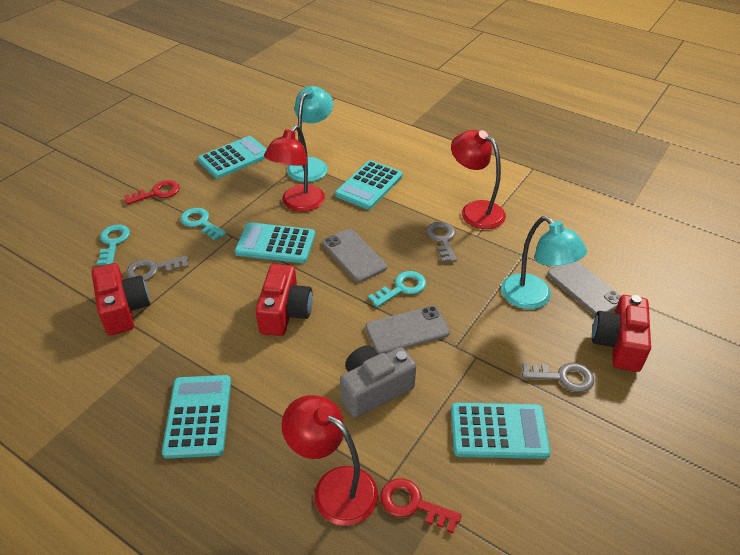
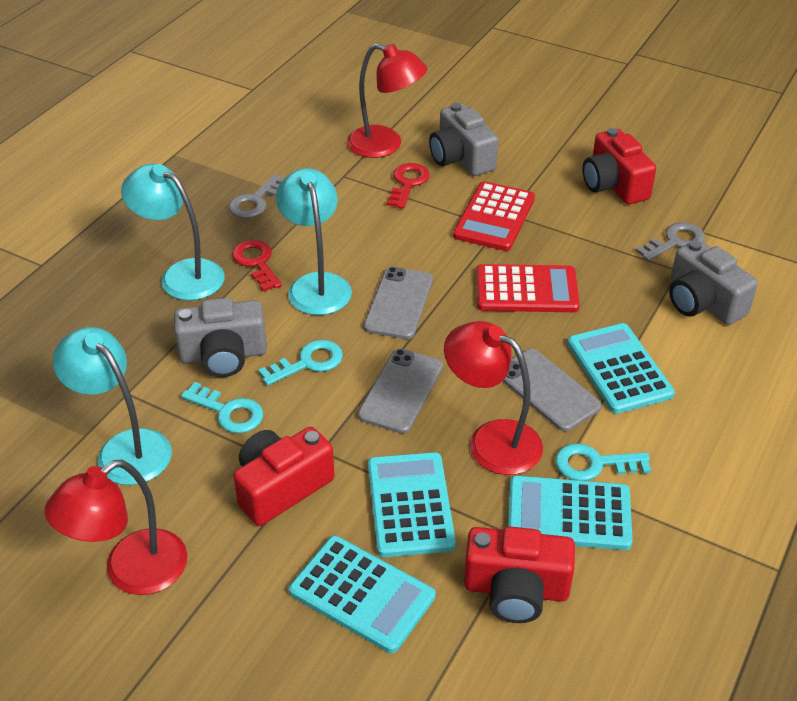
grey camera: [340,345,416,418] = 1 -> [174,298,267,377] [429,103,498,176] [669,239,758,325] = 3
grey key: [126,255,189,281] [426,222,457,262] [522,363,594,392] = 3 -> [229,174,284,218] [635,222,705,261] = 2
red calculator: none = 0 -> [453,181,535,251] [476,264,580,312] = 2
turquoise calculator: [162,375,231,459] [198,136,267,179] [235,222,315,263] [335,160,403,210] [451,403,551,459] = 5 -> [289,536,436,653] [368,452,456,557] [508,476,633,550] [567,323,675,414] = 4
turquoise lamp: [287,86,333,182] [501,216,587,309] = 2 -> [52,327,172,485] [121,164,224,300] [276,168,352,315] = 3

